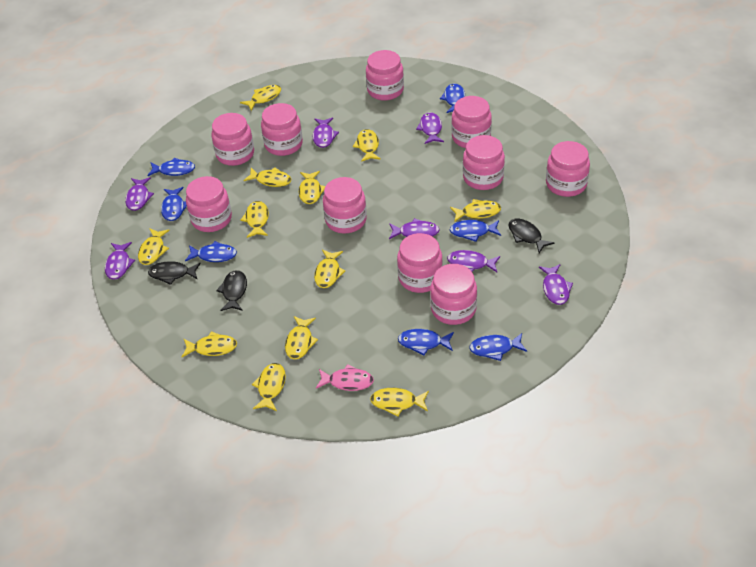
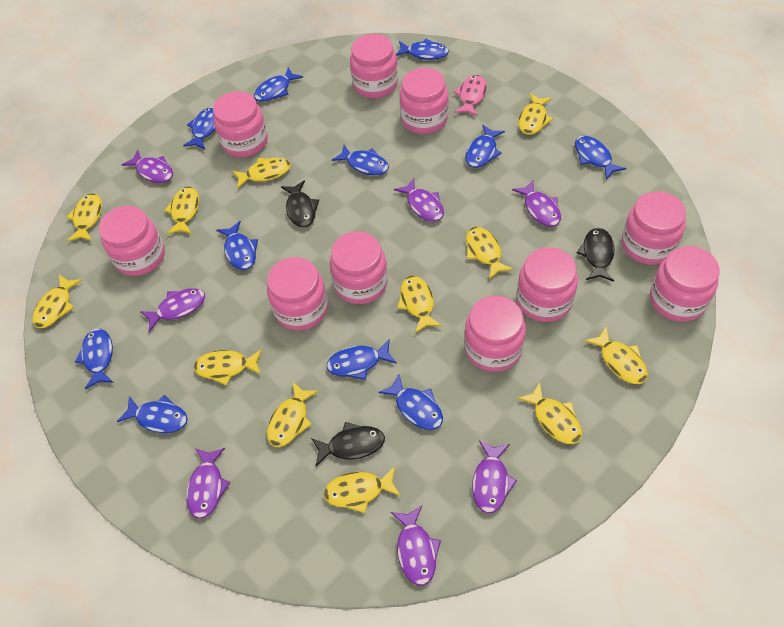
blue fish: [147,158,195,176] [161,187,187,221] [185,241,237,262] [398,329,454,355] [440,83,465,113] [450,220,501,242] [469,333,527,361] = 7 -> [75,329,114,390] [117,395,188,433] [183,107,216,149] [217,221,258,270] [254,67,303,102] [327,339,397,380] [332,145,389,175] [378,374,443,430] [396,39,449,60] [465,125,505,168] [575,136,626,180] = 11

